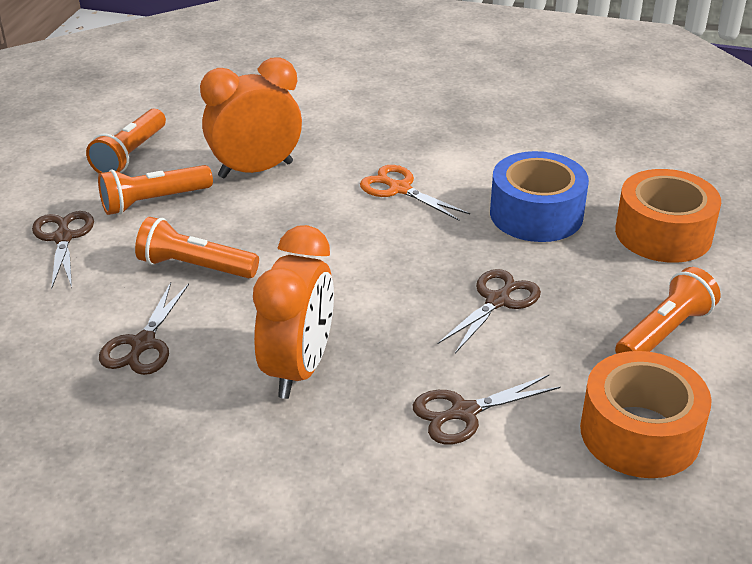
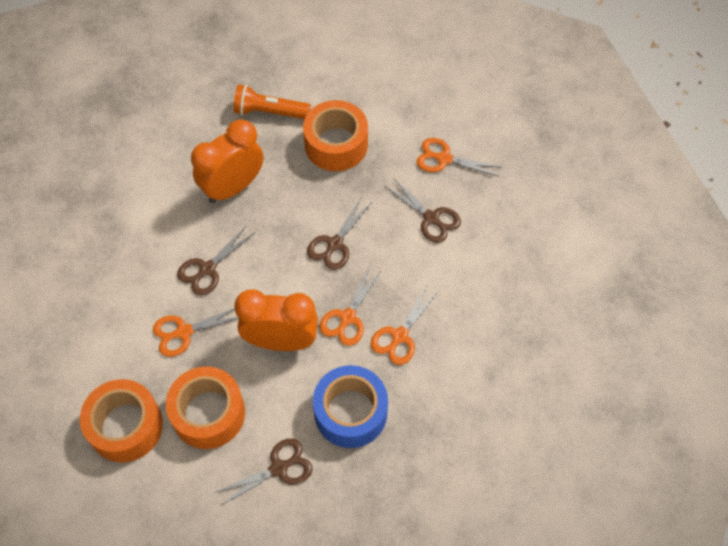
orange flashlight: [86,109,166,173] [98,165,213,215] [135,217,259,278] [615,267,721,354] = 4 -> [233,84,311,119] = 1
orange scissors: [360,165,470,221] = 1 -> [153,308,239,357] [320,266,382,346] [371,286,438,365] [417,138,502,177] = 4
orange tape: [580,351,712,478] [615,169,721,263] = 2 -> [80,379,163,463] [166,366,245,449] [303,100,368,171] = 3

